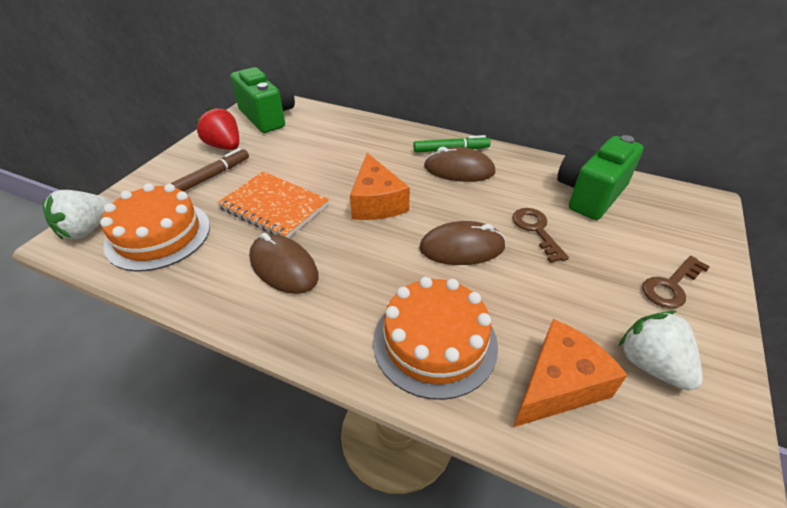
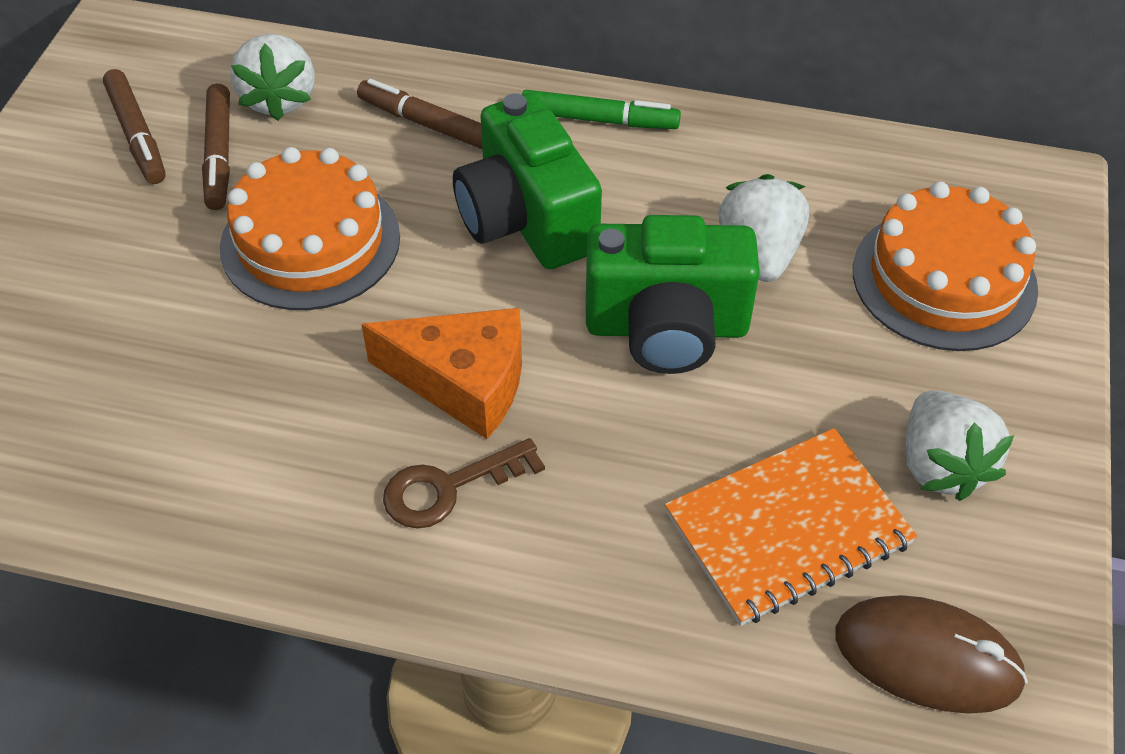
brown key: [512,208,569,263] [642,256,710,308] = 2 -> [383,438,545,529] = 1
brown marker: [171,148,249,191] = 1 -> [103,69,166,184] [202,84,230,210] [357,79,482,149] = 3
brown mouse: [249,233,319,294] [419,221,506,265] [424,147,496,182] = 3 -> [835,595,1028,714] = 1
orange cheese: [350,153,410,220] [513,319,628,427] = 2 -> [361,308,522,439] = 1
red strawberry: [195,107,239,150] = 1 -> none = 0
white strawberry: [42,190,111,239] [618,311,703,391] = 2 -> [230,34,315,121] [718,174,809,282] [906,390,1014,501] = 3

